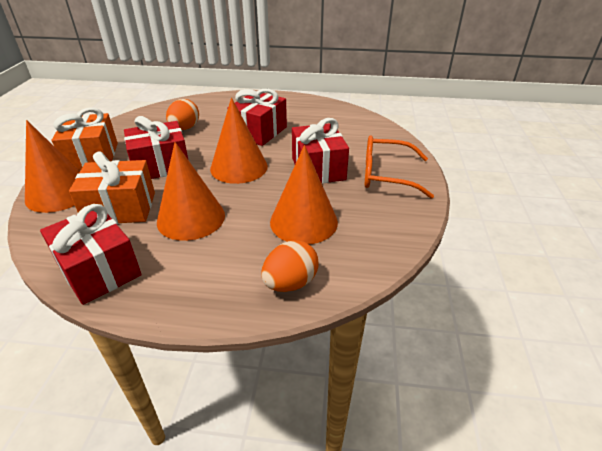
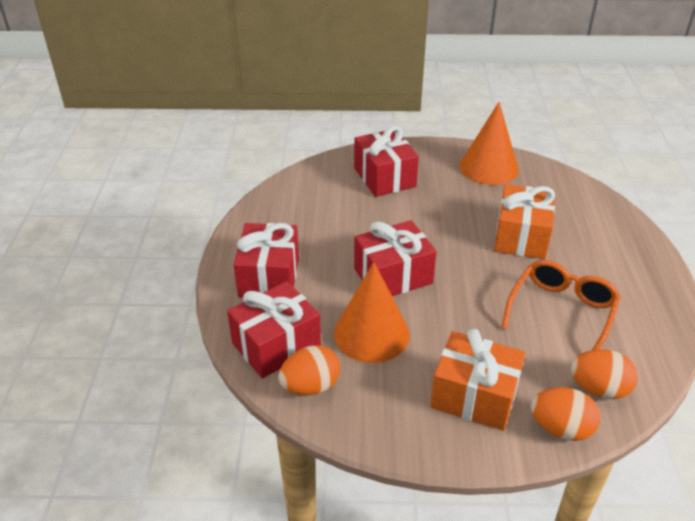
orange cone: [25,120,80,213] [157,142,225,241] [210,98,268,184] [270,145,338,244] = 4 -> [334,262,409,363] [460,102,519,185] = 2
orange egg: [166,99,199,130] [261,240,319,292] = 2 -> [278,345,340,395] [530,387,600,441] [570,349,638,399] = 3

